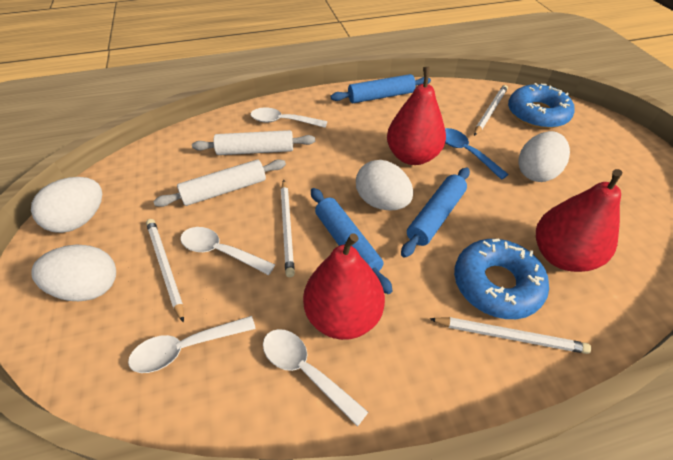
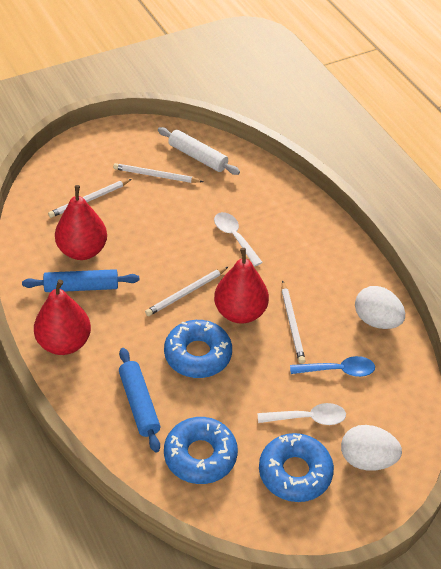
blue donut: [454,239,549,319] [508,83,575,129] = 2 -> [164,320,232,378] [164,417,238,484] [259,433,334,502] = 3
blue rolling pin: [311,188,393,294] [331,74,431,103] [401,167,470,258] = 3 -> [22,269,139,292] [119,348,160,453] = 2
white egg: [31,177,102,233] [31,245,116,301] [356,160,413,211] [518,131,570,182] = 4 -> [341,425,402,471] [355,286,405,329] = 2
white rolling pin: [153,159,286,207] [192,130,315,155] = 2 -> [158,127,240,175] = 1
white spoon: [128,316,256,373] [181,227,275,275] [251,107,327,128] [263,329,368,427] = 4 -> [214,212,263,266] [257,403,346,425] = 2

